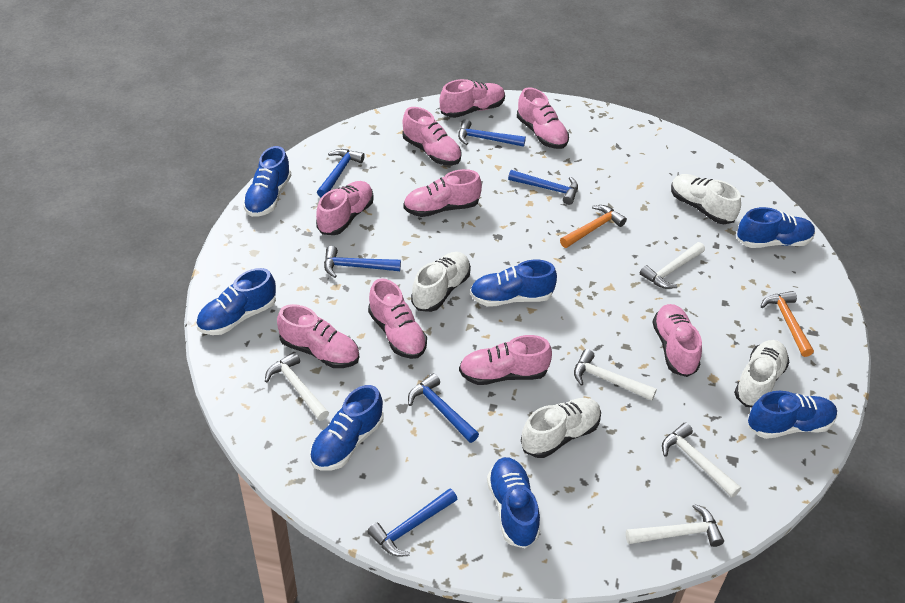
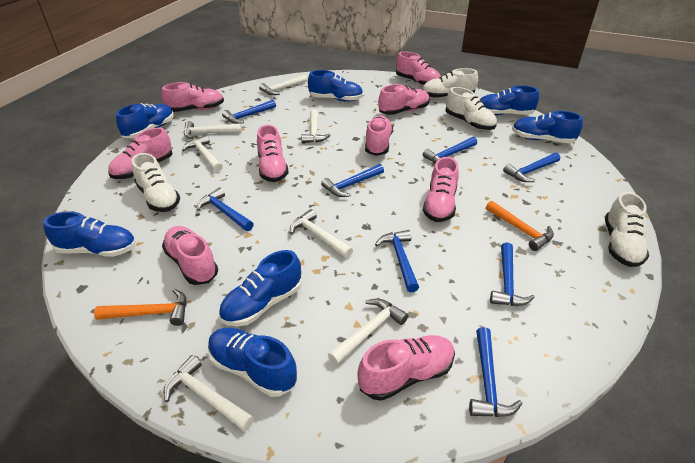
blue hammer: [317,149,365,197] [324,246,401,278] [367,488,457,556] [408,373,479,443] [458,119,526,147] [508,170,578,205] = 6 -> [197,187,254,231] [222,100,276,124] [321,164,384,197] [375,230,419,292] [423,137,477,164] [469,327,523,417] [490,242,535,306] [503,153,560,182] = 8
white hammer: [265,352,329,421] [574,349,657,401] [626,504,724,547] [640,242,705,289] [662,423,741,497] = 5 -> [164,355,254,431] [182,135,223,172] [184,121,242,139] [259,74,307,95] [290,209,353,258] [301,109,330,143] [328,299,408,365] = 7

